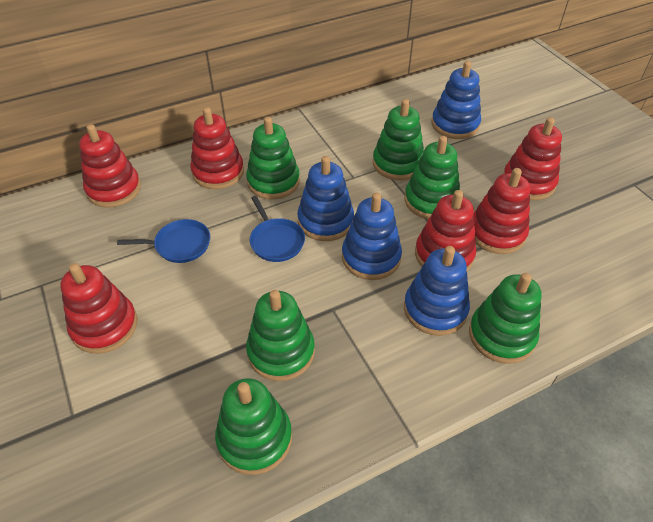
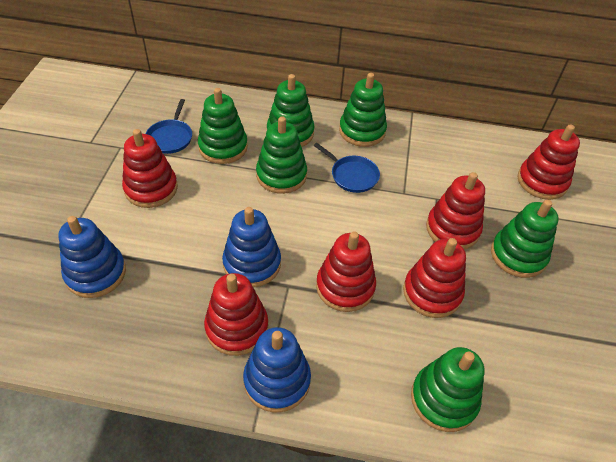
blue stacking toy: [297,156,354,241] [342,193,402,280] [404,246,470,336] [432,61,481,139] = 4 -> [58,216,126,298] [222,207,281,287] [243,327,311,412] = 3

